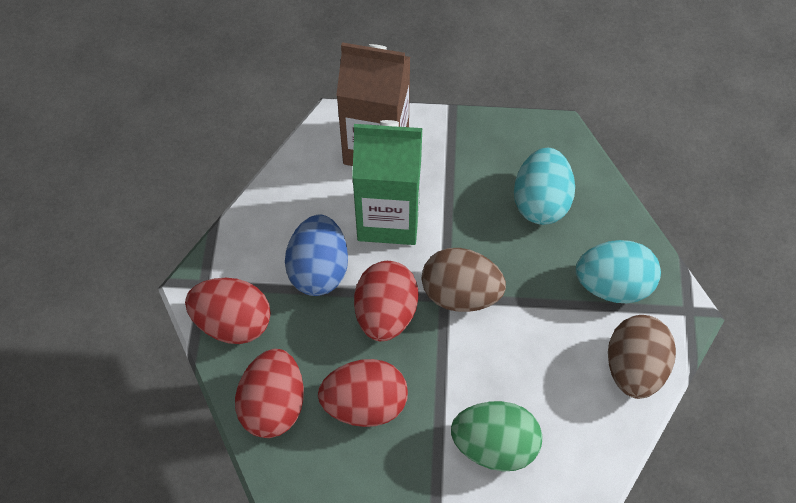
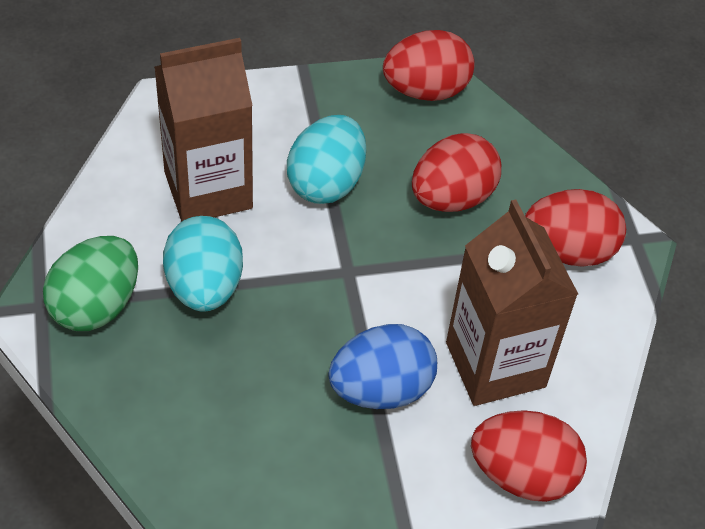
brown carton: [336,42,410,166] = 1 -> [154,38,253,222] [446,200,579,406] = 2
brown egg: [422,248,506,312] [608,315,676,399] = 2 -> none = 0
green carton: [352,120,423,245] = 1 -> none = 0

